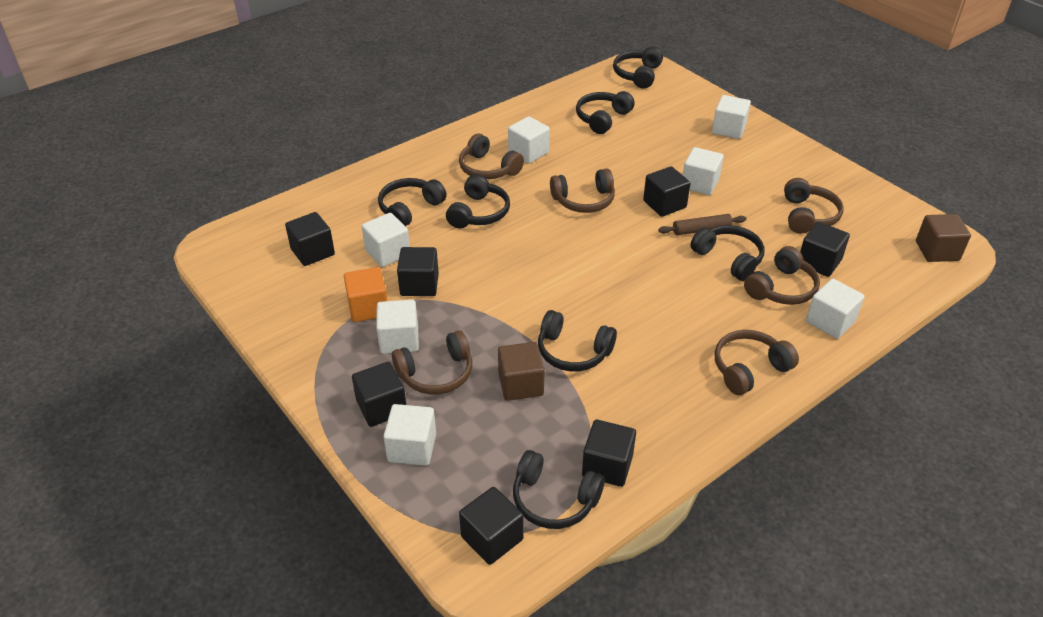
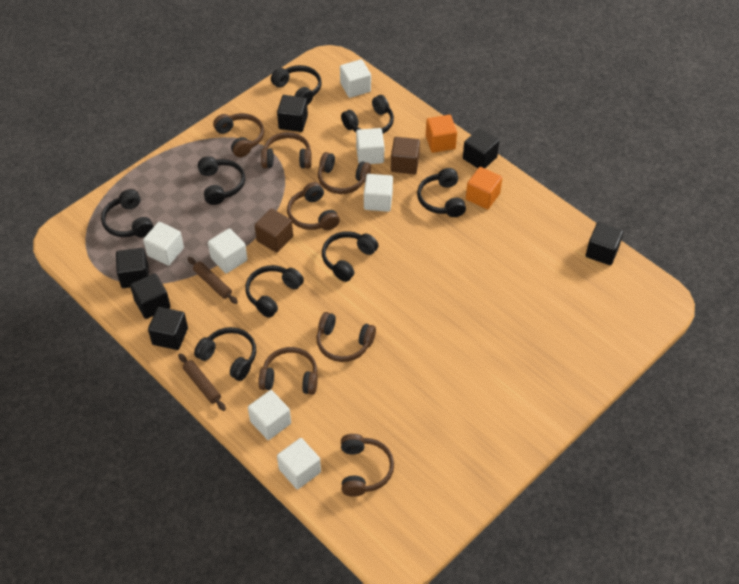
black cube: [285,212,335,266] [352,362,406,427] [397,247,439,296] [459,487,524,565] [582,419,636,487] [643,166,690,217] [800,222,850,277] = 7 -> [116,248,149,288] [130,273,171,319] [148,307,188,350] [277,95,308,132] [463,128,499,168] [586,222,624,265] = 6
black headphones: [378,178,447,227] [446,174,510,229] [513,450,605,529] [538,310,617,371] [576,91,635,134] [613,47,663,89] [690,225,764,281] = 7 -> [101,189,154,237] [194,327,256,381] [198,156,245,205] [245,265,304,318] [271,65,322,105] [322,231,379,282] [341,95,394,134] [417,168,466,217] = 8
brown headphones: [392,330,472,395] [459,134,524,179] [550,169,615,213] [714,330,799,395] [744,246,820,305] [784,178,844,234] = 6 -> [213,113,264,157] [258,347,318,395] [261,132,312,169] [287,182,340,230] [317,312,376,362] [318,152,371,194] [341,434,394,497] = 7
brown rolling pin: [658,214,746,235] = 1 -> [178,353,226,411] [187,257,238,304] = 2
orange cube: [344,267,387,322] = 1 -> [426,115,457,153] [466,167,502,209] = 2

